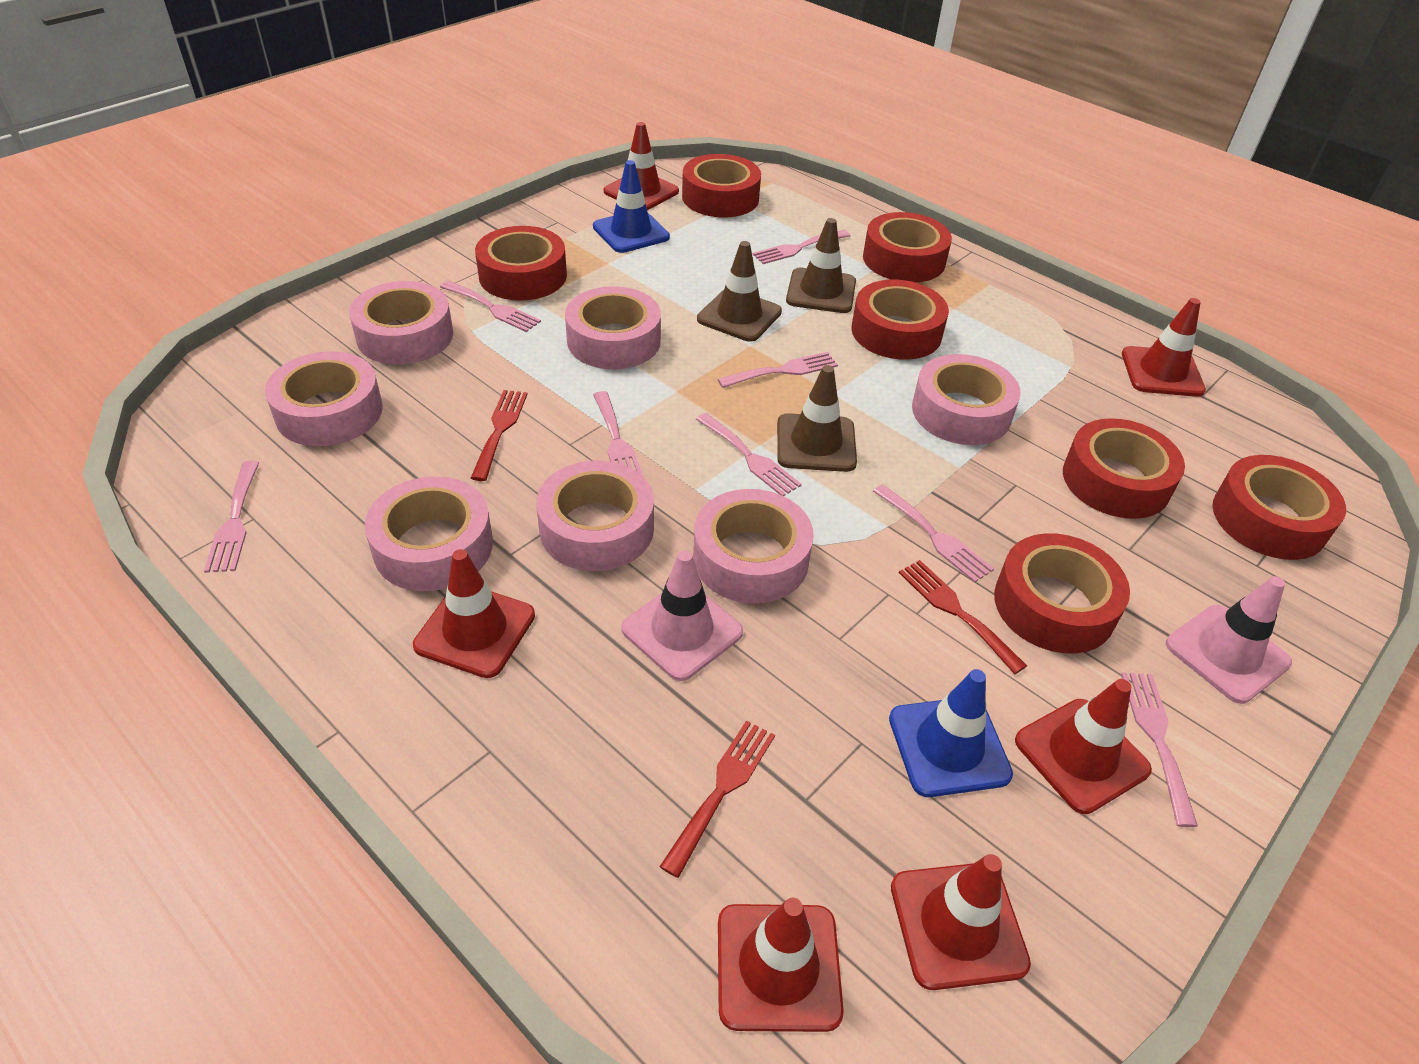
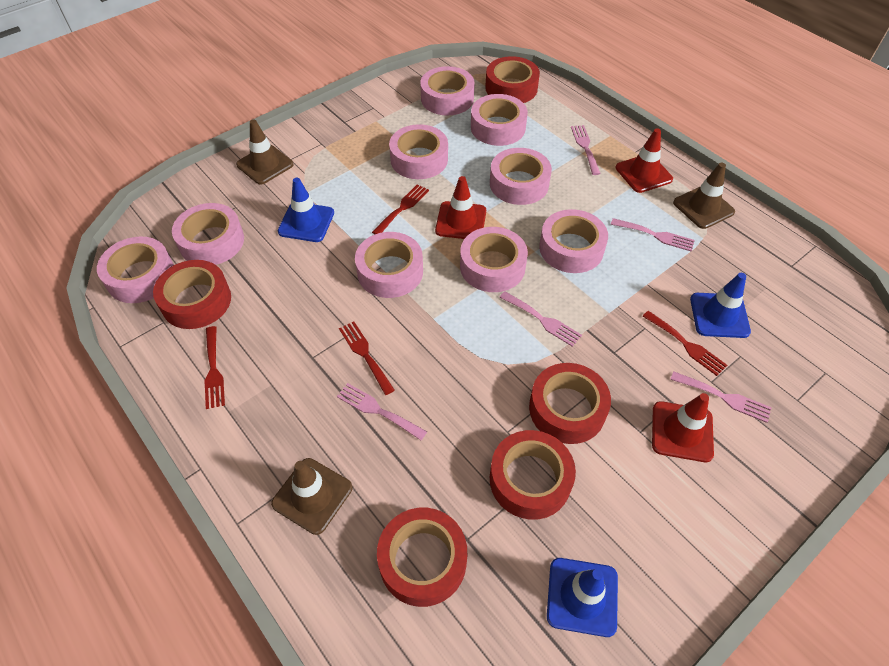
blue traffic cone: [593,160,670,253] [889,669,1013,797] = 2 -> [278,178,334,242] [547,558,618,637] [690,273,751,338] = 3
pink fork: [204,461,260,573] [440,281,541,332] [593,391,643,476] [696,413,802,496] [717,352,838,388] [753,230,850,264] [873,484,994,583] [1121,673,1198,827] = 8 -> [337,383,427,440] [499,291,582,347] [571,125,601,175] [611,218,695,251] [670,371,772,423] = 5
pink tape: [265,351,383,446] [349,281,453,365] [365,476,493,591] [536,460,654,571] [565,286,661,369] [693,489,814,604] [912,354,1021,445] = 7 -> [97,237,174,303] [172,203,244,265] [355,232,423,298] [389,124,448,179] [420,66,475,115] [460,227,528,292] [471,94,528,146] [490,148,552,205] [539,209,608,273] = 9
pink traffic cone: [621,551,743,681] [1166,576,1292,704] = 2 -> none = 0
red fork: [471,390,527,481] [659,720,775,878] [899,560,1027,674] = 3 -> [204,326,225,409] [339,322,395,395] [372,184,429,235] [642,311,727,376] = 4
red tape: [475,226,567,301] [682,154,761,217] [851,280,949,360] [863,212,952,282] [994,533,1130,653] [1063,418,1185,519] [1212,455,1346,560] = 7 -> [153,260,231,329] [377,508,467,607] [485,56,540,103] [490,430,576,520] [529,363,611,444] = 5
red traffic cone: [413,549,535,678] [604,122,679,210] [718,898,844,1032] [891,854,1031,990] [1015,679,1152,814] [1122,298,1206,397] = 6 -> [435,176,486,239] [616,128,673,193] [652,393,714,462] = 3

